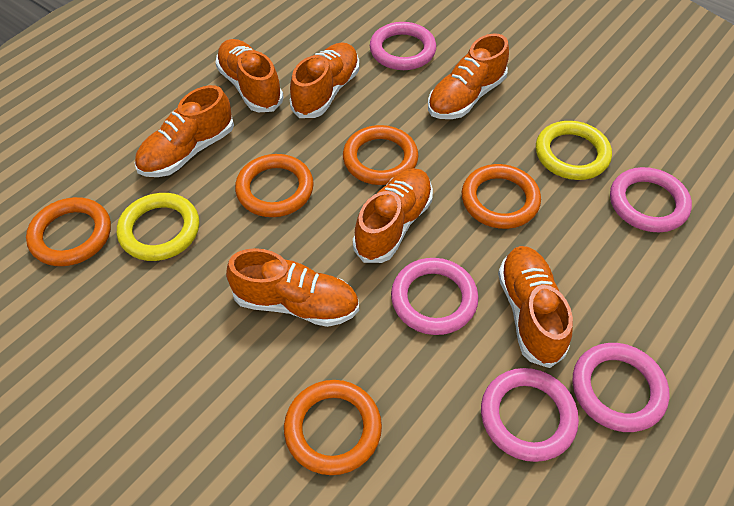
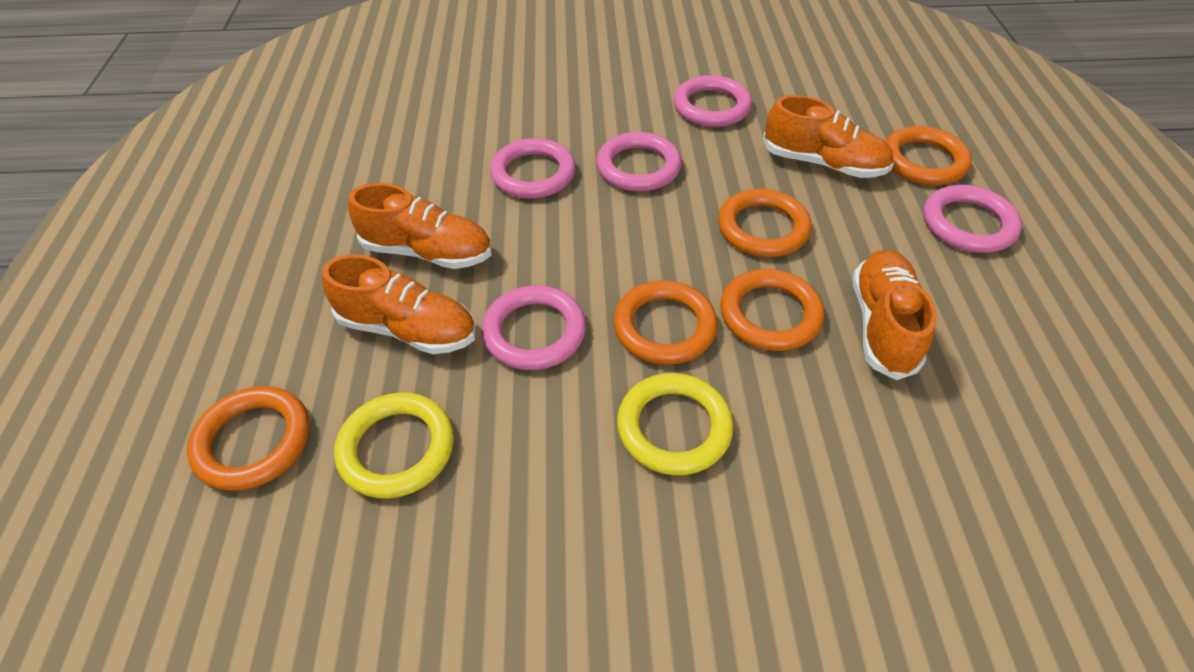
orange shoe: [135,85,234,177] [215,39,284,112] [226,248,359,327] [290,42,359,118] [353,168,433,263] [428,33,509,119] [498,246,573,368] = 7 -> [322,255,476,354] [348,183,492,269] [763,95,894,178] [853,250,937,380] = 4

